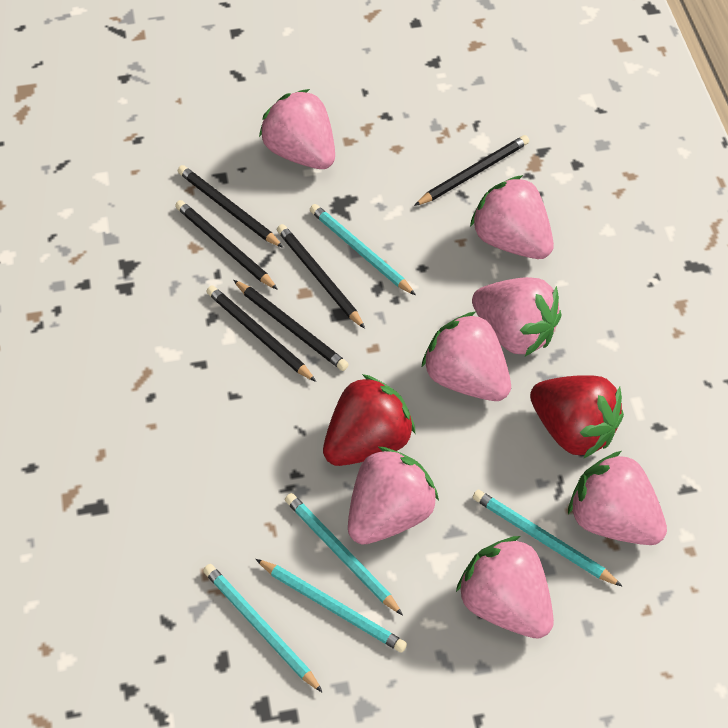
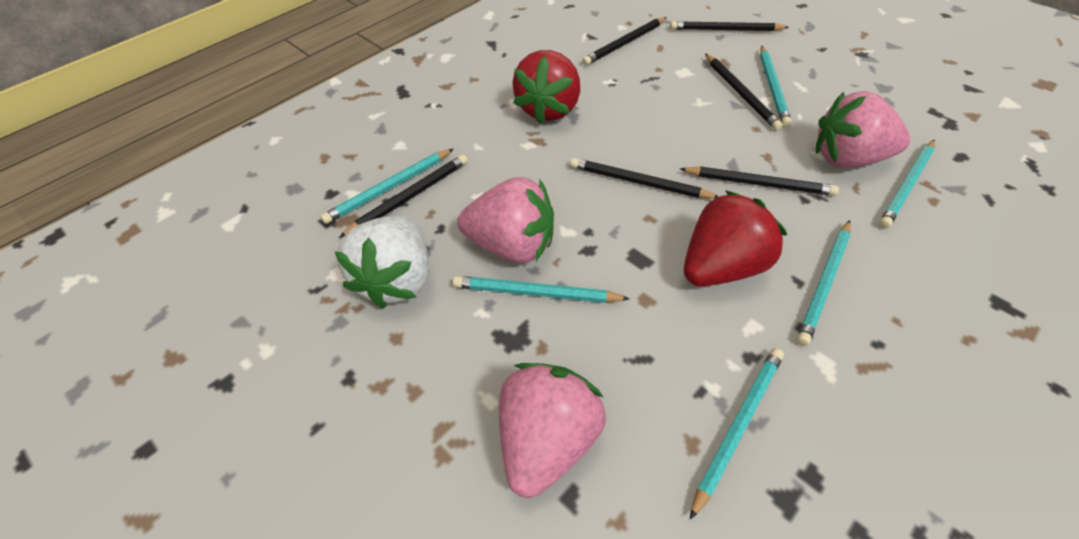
pink strawberry: [259,89,335,169] [348,447,439,545] [421,312,511,401] [456,536,554,639] [470,175,554,259] [472,277,562,356] [568,451,667,545] = 7 -> [457,177,554,263] [499,363,606,498] [816,91,910,168] = 3
turquoise pencil: [203,564,323,693] [256,559,407,653] [285,493,403,615] [310,204,416,295] [473,490,622,586] = 5 -> [320,149,453,224] [453,276,630,303] [690,348,784,520] [760,46,792,127] [797,220,851,346] [879,140,935,228] = 6
white strawberry: none = 0 -> [334,216,429,308] = 1

